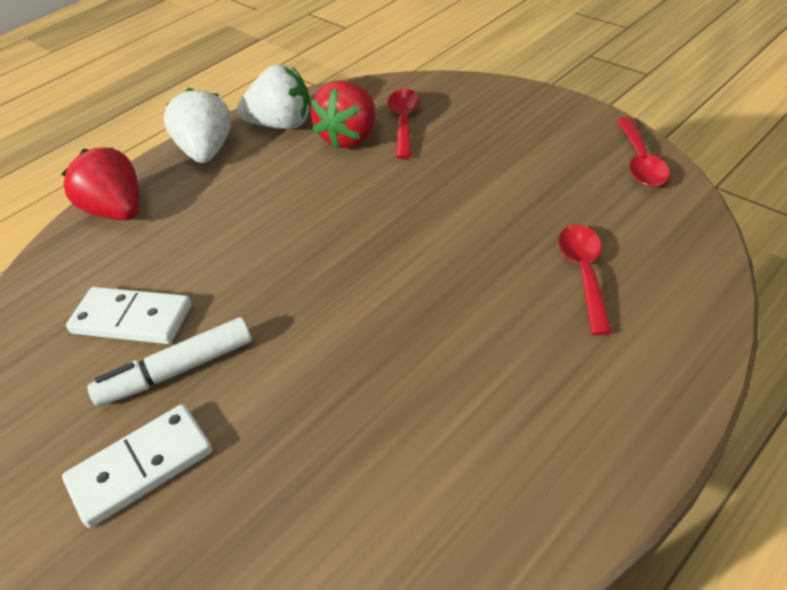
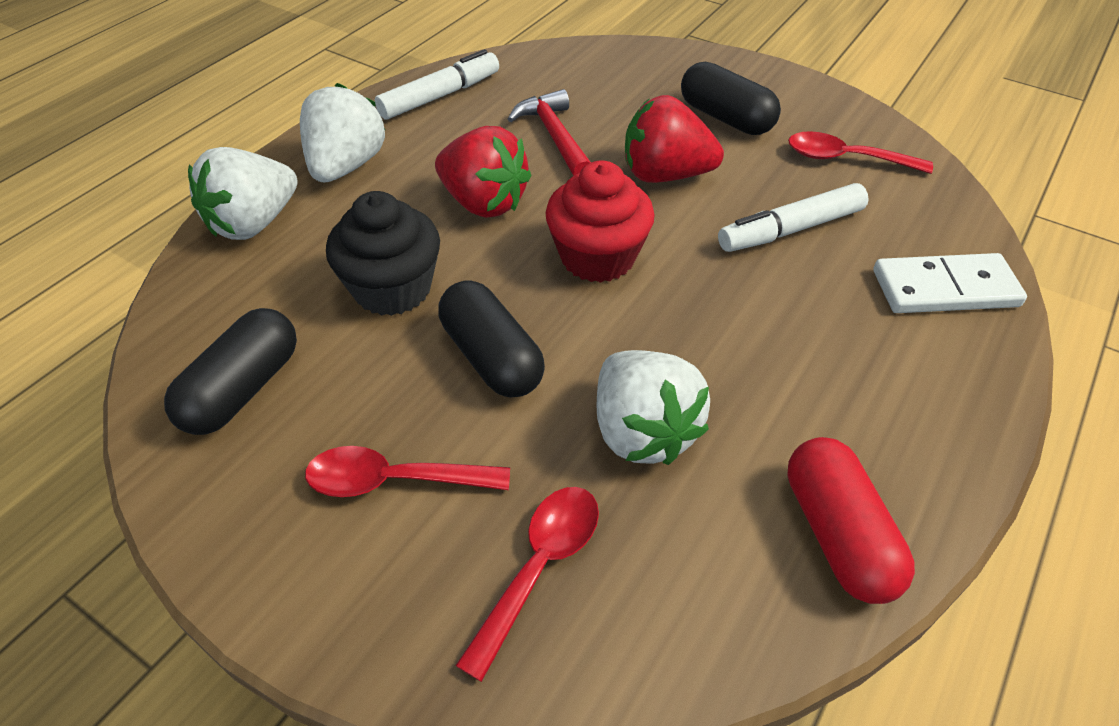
black capsule: none = 0 -> [164,308,297,435] [438,281,545,398] [681,62,781,135] = 3
black cupcake: none = 0 -> [326,191,440,316] = 1
red capsule: none = 0 -> [787,437,915,604] = 1
red cupcake: none = 0 -> [545,160,655,283] = 1
red hammer: none = 0 -> [508,89,591,176] = 1
white domino: [62,404,213,528] [66,287,192,344] = 2 -> [873,253,1027,313] = 1
white marker: [87,317,252,407] = 1 -> [375,49,499,120] [718,183,868,252] = 2
white strawberry: [164,88,231,163] [237,64,311,129] = 2 -> [188,147,298,240] [300,83,385,182] [597,350,710,465] = 3

